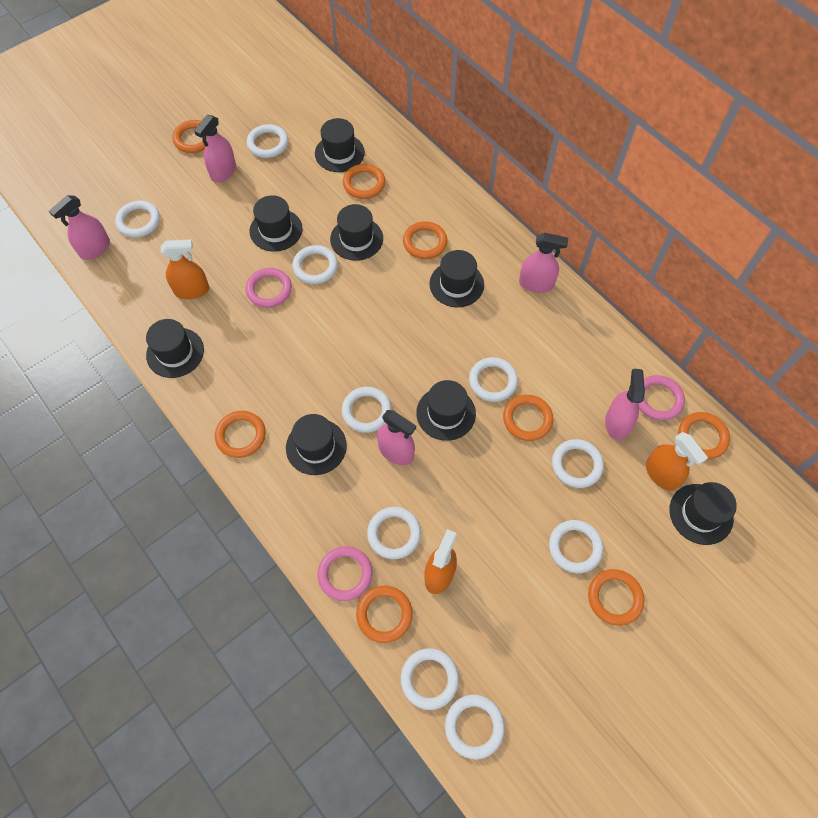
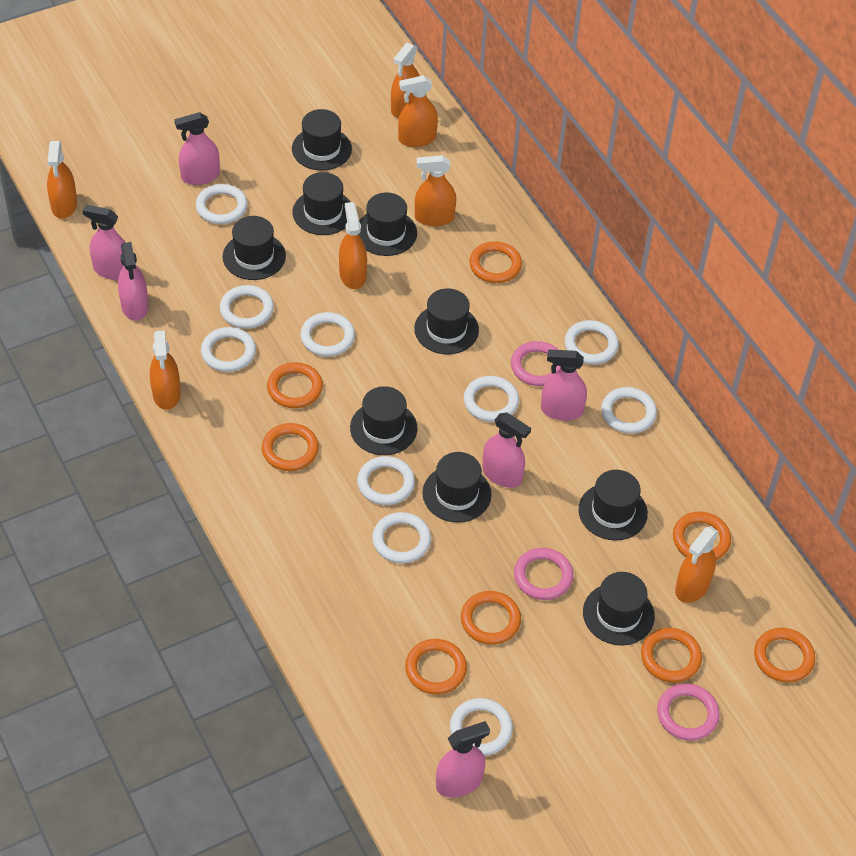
black hat: [146,319,204,378] [250,195,302,252] [286,414,347,475] [315,118,365,172] [330,204,383,261] [416,380,476,441] [429,250,484,307] [669,482,737,545] = 8 -> [223,216,286,280] [292,109,352,171] [292,172,351,235] [350,386,417,455] [359,192,417,256] [414,288,479,354] [422,452,492,523] [579,470,648,541] [583,572,655,645] = 9
orange spray bottle: [161,239,209,300] [424,529,457,594] [646,432,708,491] = 3 -> [47,141,77,219] [150,330,181,410] [339,202,367,289] [391,43,420,118] [398,75,438,147] [415,155,456,226] [675,526,719,603] = 7
pink spray bottle: [49,195,110,260] [194,115,236,182] [377,410,416,465] [519,233,568,293] [605,369,645,441] = 5 -> [82,205,126,280] [118,242,149,321] [174,112,220,185] [436,721,490,798] [482,413,531,488] [541,350,587,421] = 6

